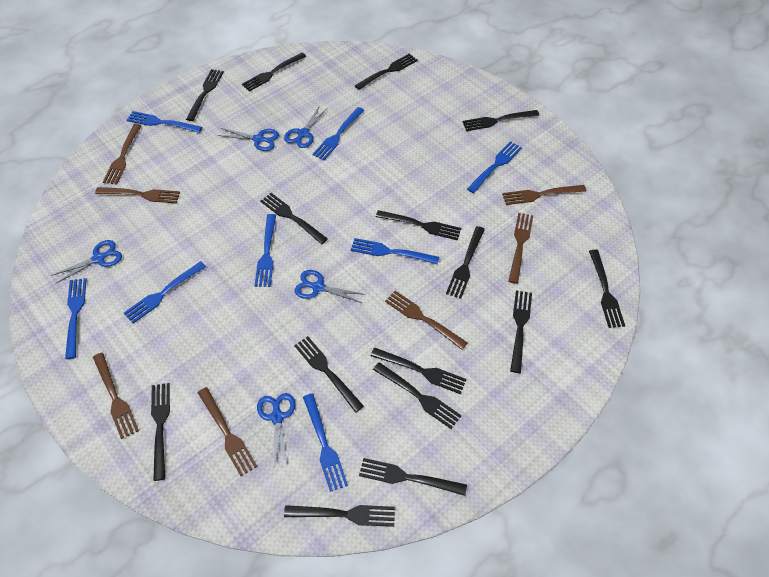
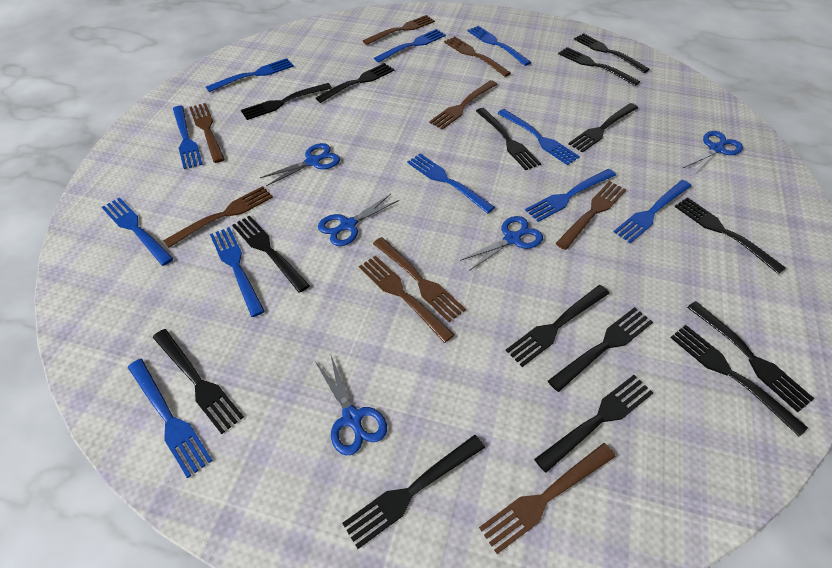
blue fork: [65,278,87,359] [124,261,206,323] [127,111,202,133] [254,214,276,287] [303,393,348,492] [312,107,365,160] [351,238,439,264] [467,141,522,193] = 8 -> [102,197,174,266] [128,359,213,478] [173,106,203,169] [206,58,294,92] [210,227,265,317] [374,29,446,62] [407,153,495,213] [467,26,531,66] [497,109,580,165] [525,169,616,222] [614,180,691,243] = 11
brown fork: [93,353,139,439] [95,187,180,203] [103,124,142,185] [197,387,257,476] [385,291,468,350] [502,185,586,205] [508,213,533,284] = 7 -> [163,186,273,248] [189,103,225,163] [359,256,454,343] [363,15,435,45] [373,237,466,322] [429,80,497,130] [444,36,511,77] [479,443,616,554] [555,181,626,250] = 9

